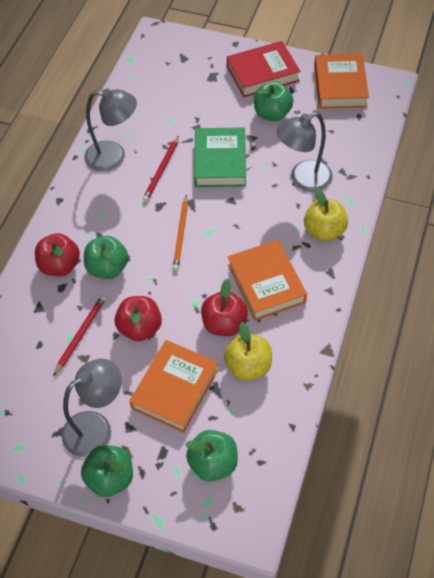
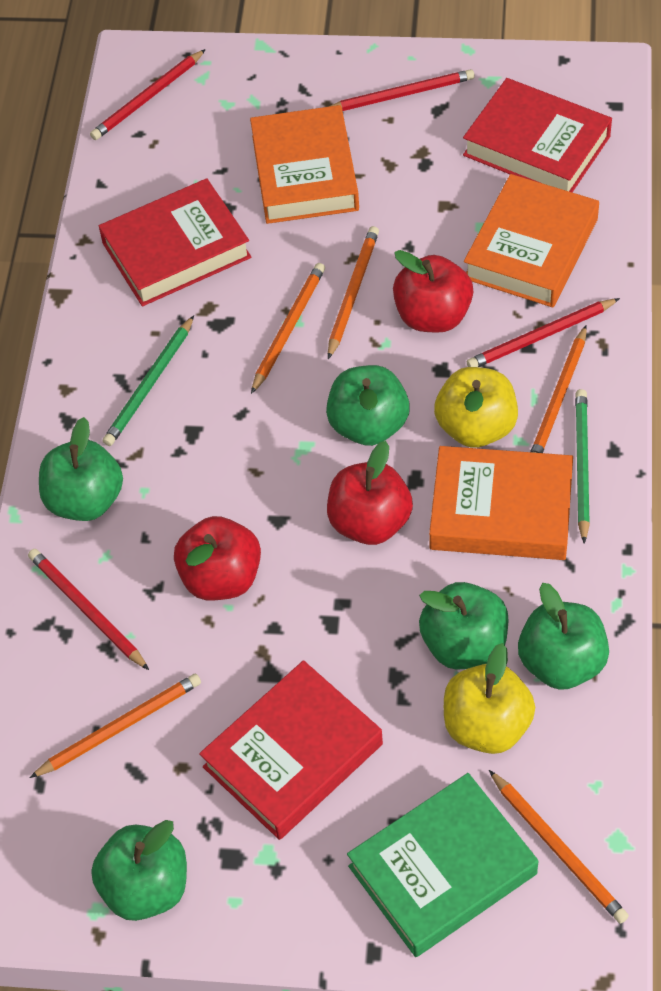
green apple: [81,445,133,497] [84,236,129,279] [185,430,238,482] [254,82,294,121] = 4 -> [39,417,123,521] [91,820,187,921] [326,365,410,446] [419,582,508,670] [518,583,609,690] = 5
green pencil: none = 0 -> [103,315,194,446] [575,389,590,544] = 2
grey lamp: [62,359,122,457] [84,88,137,172] [277,112,333,192] = 3 -> none = 0
orange pencil: [173,194,188,271] = 1 -> [29,674,201,778] [251,263,325,394] [328,226,379,359] [489,770,629,924] [530,325,587,453] = 5
red book: [227,41,300,97] = 1 -> [99,178,251,306] [199,660,383,840] [463,78,612,192] = 3
red pencil: [53,295,106,376] [143,136,179,202] = 2 -> [28,549,149,670] [90,49,206,140] [328,69,475,111] [467,298,620,367] = 4

